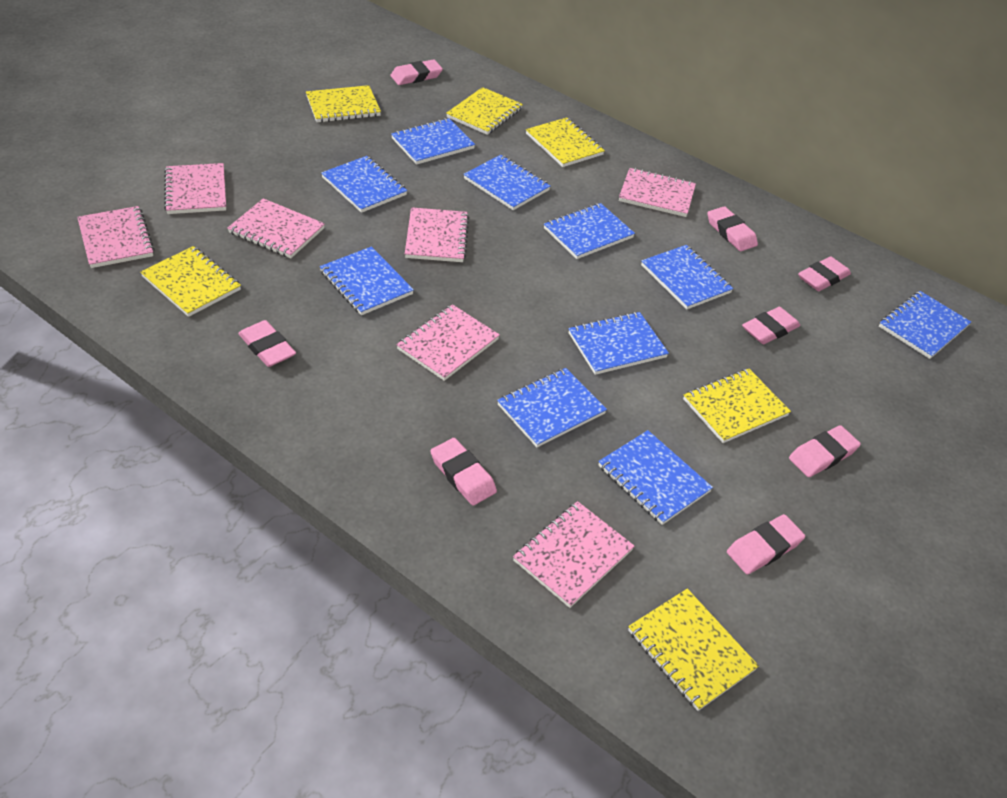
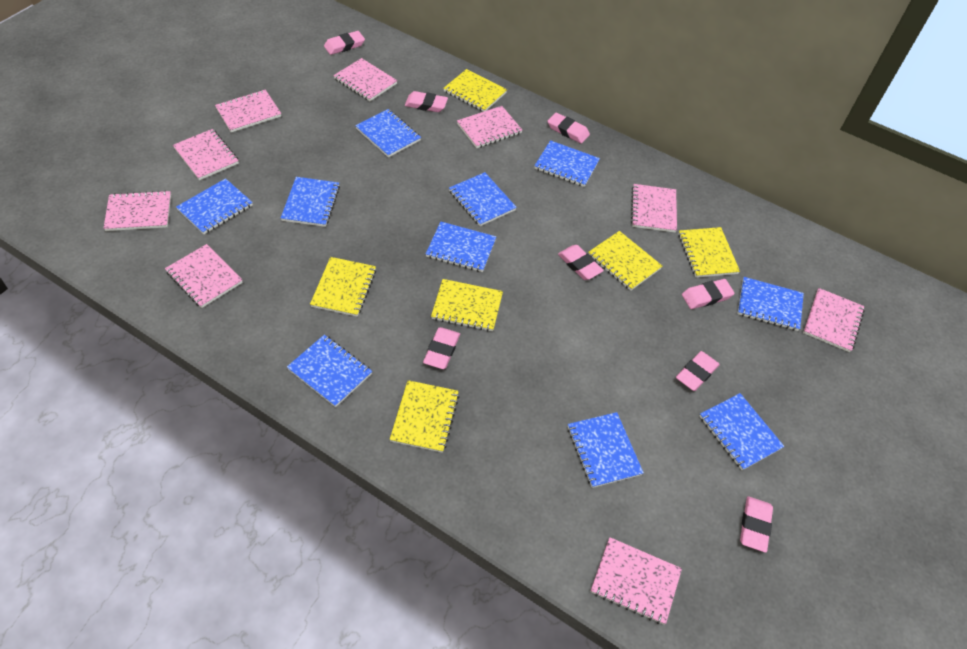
pink notebook: [77,206,155,268] [164,163,226,214] [227,198,325,258] [396,304,500,381] [405,207,469,262] [513,501,634,608] [619,168,696,217] = 7 -> [103,190,171,231] [165,244,243,308] [173,129,239,180] [215,90,281,132] [333,58,397,101] [457,106,522,148] [591,537,682,625] [631,184,677,233] [803,288,865,352] = 9

